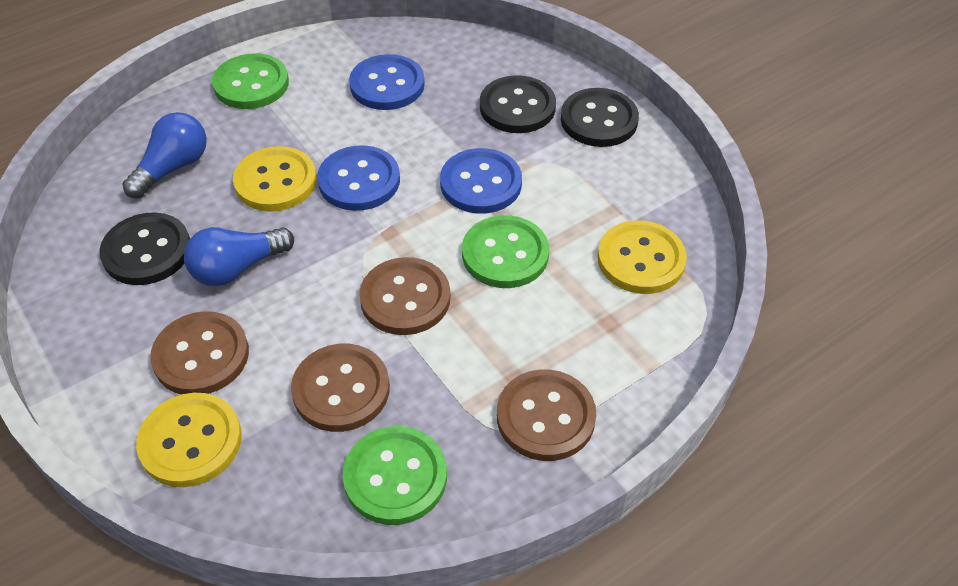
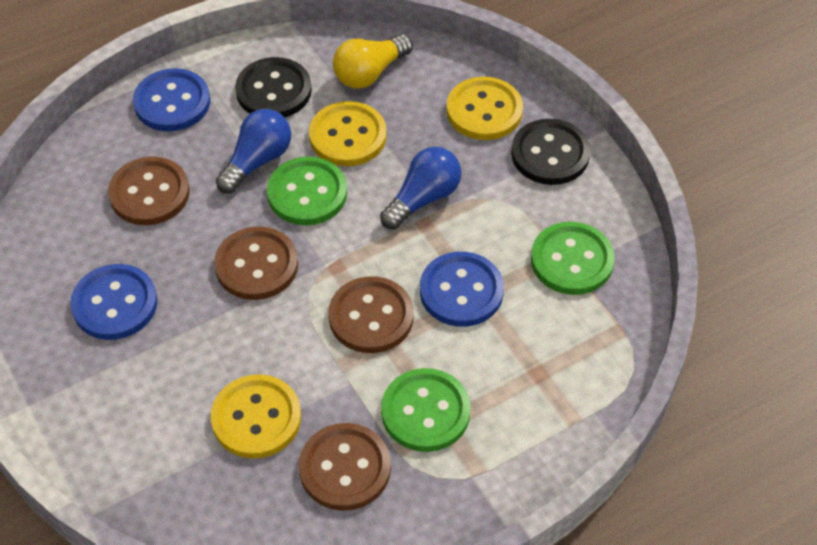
black button: [99,212,190,285] [480,75,556,133] [561,88,639,147] = 3 -> [235,57,312,117] [511,119,590,185] = 2
yellow light bulb: none = 0 -> [333,35,413,89] = 1

